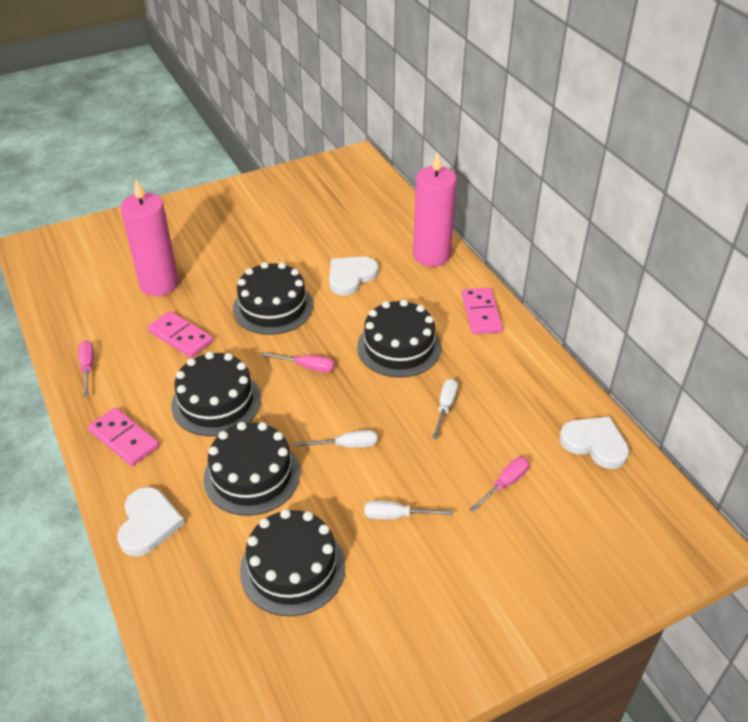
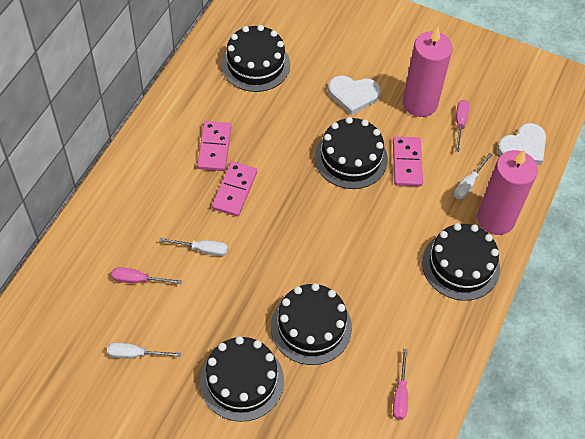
white heart: [117,487,185,557] [329,256,379,295] [559,416,630,469] = 3 -> [328,75,381,115] [497,123,546,165] = 2

